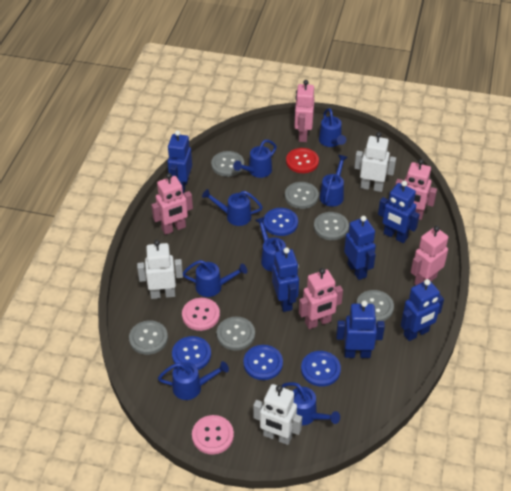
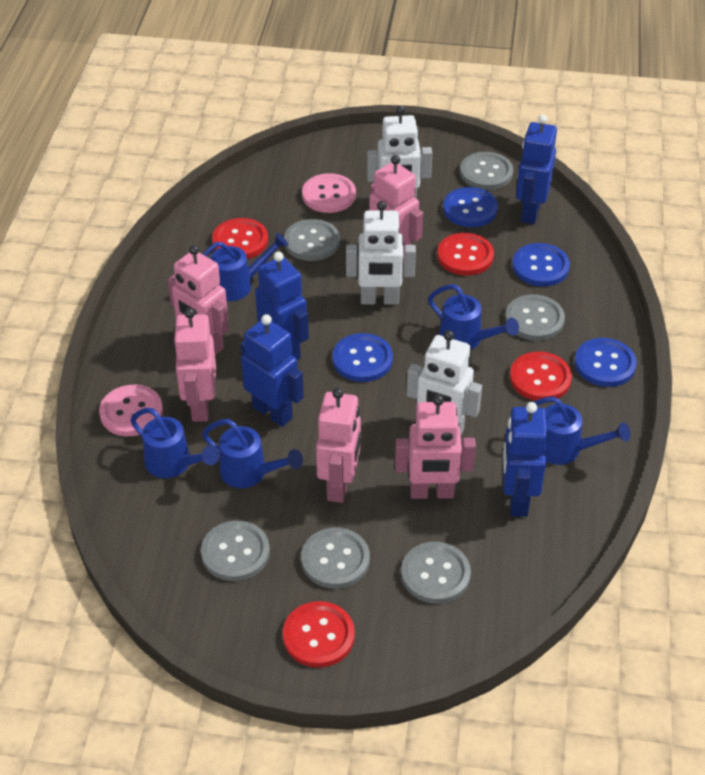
blue robot: [167,130,192,194] [272,247,299,312] [336,300,385,358] [344,216,376,280] [378,181,420,243] [401,279,444,341] = 6 -> [241,314,304,427] [255,252,309,360] [502,402,548,517] [516,114,557,224] = 4
blue watering can: [158,361,229,400] [183,260,247,297] [202,189,263,226] [233,140,277,178] [255,217,286,272] [281,382,340,425] [319,108,346,147] [320,155,348,207] = 8 -> [130,408,219,478] [202,419,303,488] [203,233,288,301] [428,284,519,350] [524,396,630,465] = 5
red button: [286,148,319,173] = 1 -> [212,218,268,259] [283,601,355,668] [437,233,494,276] [510,352,572,401] = 4

